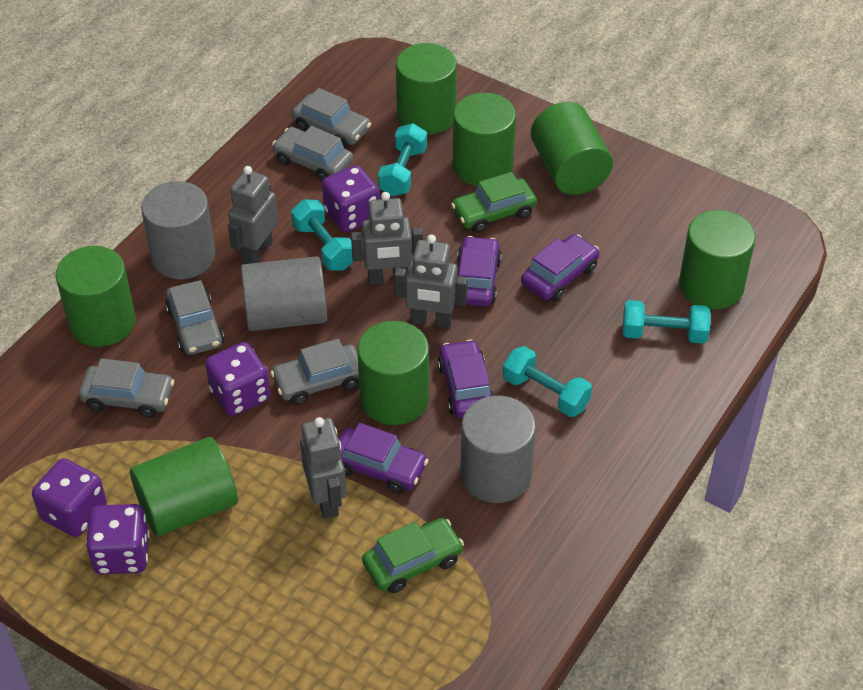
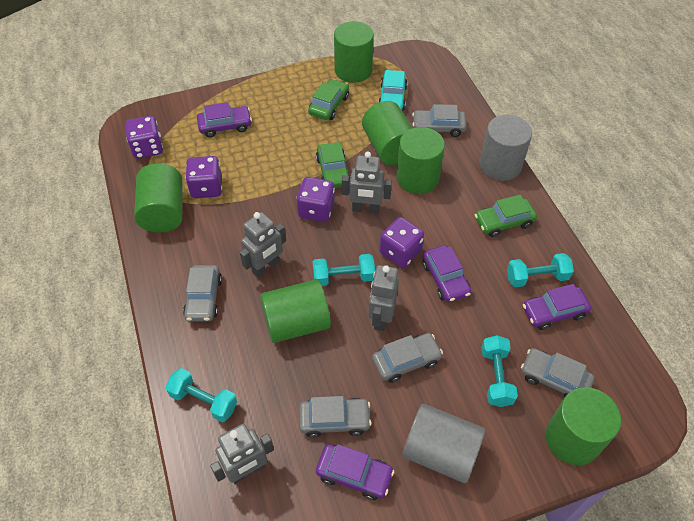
green car: [362,518,464,593] [451,172,537,233] = 2 -> [308,79,349,120] [316,142,351,188] [475,195,537,237] = 3
green cylinder: [56,246,135,347] [130,437,238,536] [357,321,429,425] [396,43,457,135] [453,93,516,186] [531,102,613,195] [679,210,756,309] = 7 -> [134,163,183,233] [260,280,331,343] [334,21,374,83] [362,101,412,165] [397,127,445,194] [546,387,621,465] = 6
grey cylinder: [141,181,215,279] [241,256,327,331] [460,396,536,503] = 3 -> [403,404,485,483] [480,115,532,181] = 2
turquoise car: none = 0 -> [378,70,407,110] = 1

